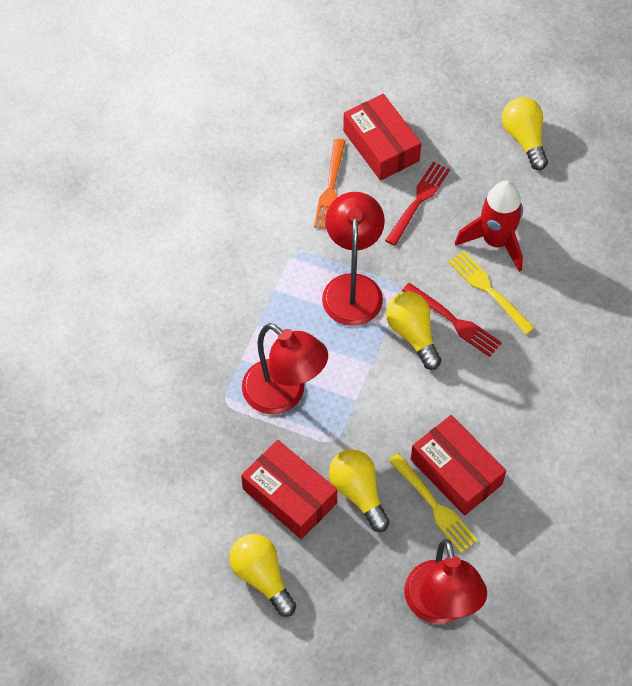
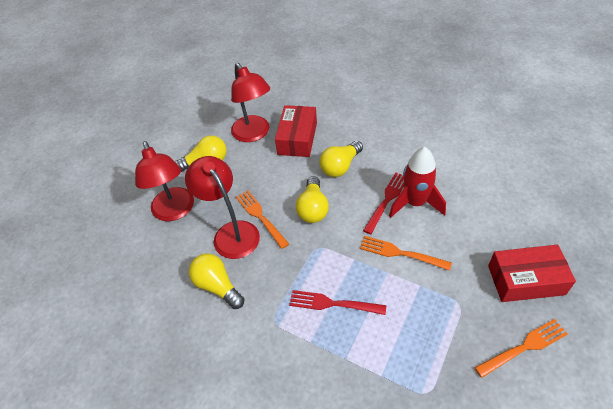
orange fork: [314,139,345,229] = 1 -> [236,190,289,249] [360,236,452,271] [474,319,568,378] = 3
red box: [241,440,337,539] [343,94,421,180] [411,415,506,516] = 3 -> [275,105,317,157] [488,244,576,302] = 2
yellow fork: [389,453,478,553] [448,251,535,334] = 2 -> none = 0

